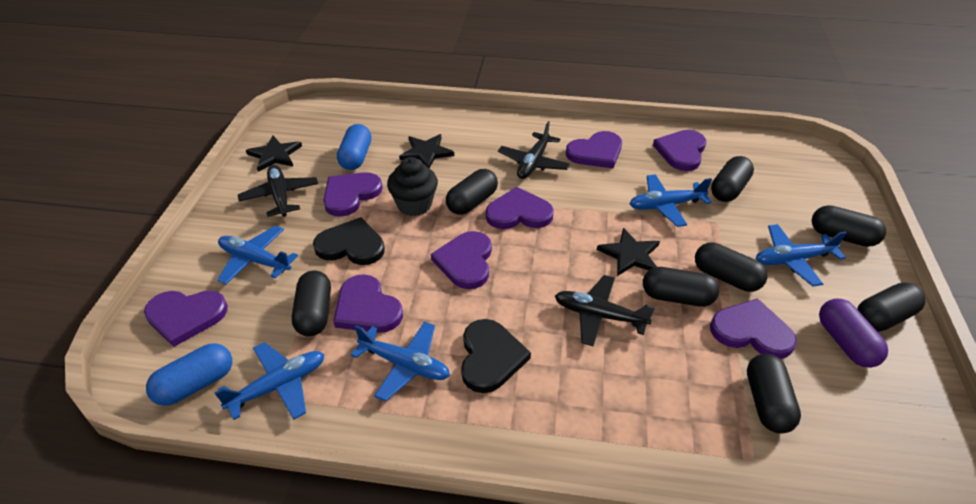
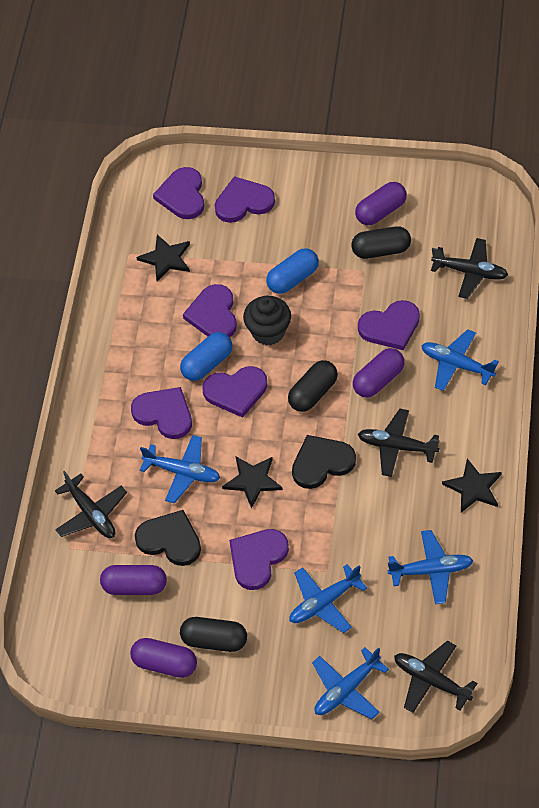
black capsule: [292,270,331,336] [446,169,498,215] [643,267,719,307] [695,242,768,292] [711,156,754,202] [747,354,801,433] [812,205,886,247] [857,283,926,332] = 8 -> [180,617,247,652] [288,360,338,412] [351,226,411,259] = 3
black plane: [238,165,318,217] [498,121,570,179] [555,275,655,346] = 3 -> [55,471,127,538] [358,409,440,477] [394,641,478,713] [431,238,508,299] = 4
purple capsule: [819,299,888,368] = 1 -> [100,565,167,595] [130,638,197,678] [353,348,405,398] [355,182,407,225] = 4
purple heart: [144,290,228,347] [323,172,383,217] [333,274,403,333] [431,231,492,289] [486,187,554,229] [566,131,622,169] [653,130,707,171] [710,298,797,359] = 8 -> [131,387,192,439] [153,167,204,219] [183,284,237,337] [203,366,267,418] [215,176,275,223] [229,529,289,590] [358,300,420,350] = 7

